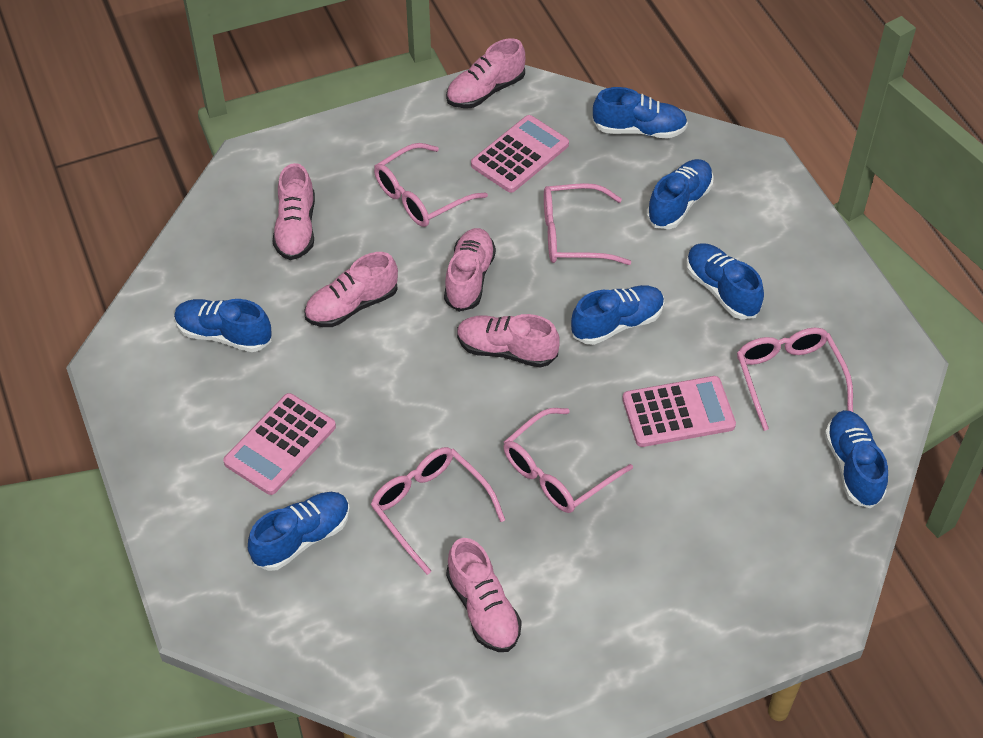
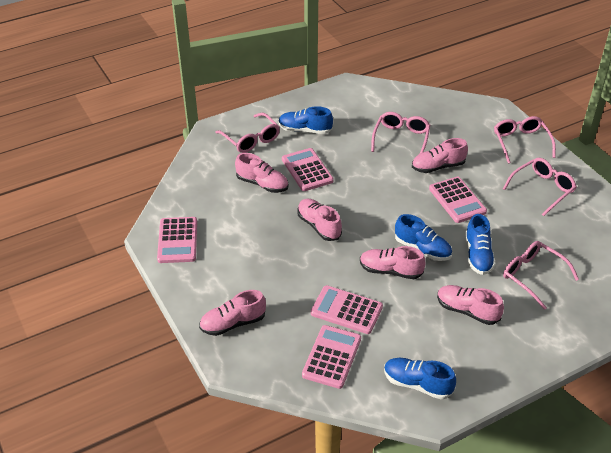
blue shoe: [174,299,272,352] [248,492,350,571] [571,285,665,345] [592,87,688,138] [646,159,714,229] [686,243,764,319] [825,410,888,508] = 7 -> [278,106,333,134] [384,358,456,399] [395,214,452,261] [465,214,496,275] = 4
pink calculator: [223,393,336,495] [471,115,569,193] [622,376,736,447] = 3 -> [157,217,197,263] [282,148,334,191] [302,325,361,389] [311,285,383,334] [429,177,487,223] = 5

